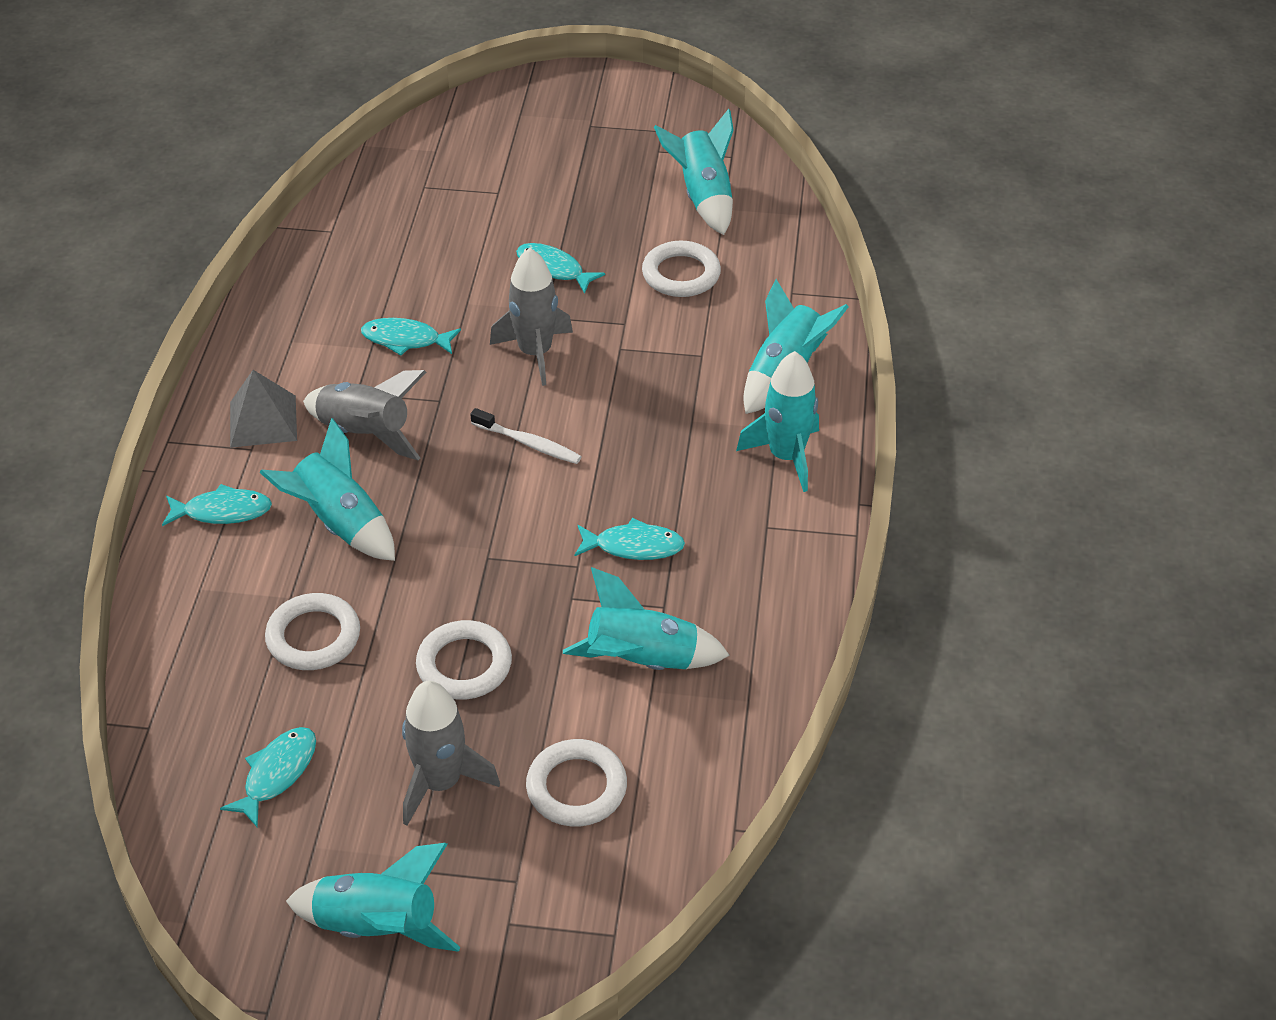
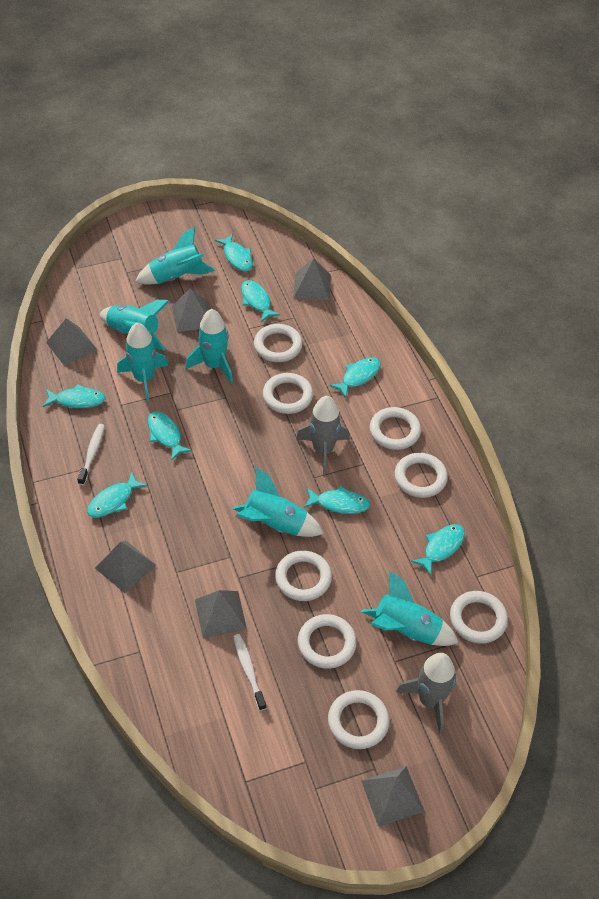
grey pyramid: [230,370,297,448] = 1 -> [46,318,98,366] [95,541,156,593] [172,288,210,332] [195,590,247,638] [294,258,331,300] [361,766,425,827] = 6
grey rocket: [303,370,427,460] [402,681,500,826] [490,248,573,386] = 3 -> [296,396,350,475] [396,653,456,734] = 2
turquoise fish: [162,484,272,526] [220,727,316,828] [361,318,461,355] [516,243,605,294] [574,518,685,560] = 5 -> [43,384,106,408] [87,472,147,518] [148,411,192,461] [215,234,253,271] [241,280,280,322] [304,486,370,514] [329,358,381,398] [411,524,465,576] = 8
white ring: [265,593,360,670] [416,620,512,700] [526,739,627,827] [642,241,721,297] = 4 -> [254,324,302,362] [263,373,313,414] [275,551,332,601] [298,614,357,669] [328,690,390,749] [370,407,421,450] [395,453,448,498] [450,591,508,644] = 8
white toothbrush: [470,408,582,464] = 1 -> [77,424,105,485] [233,634,266,711] = 2

